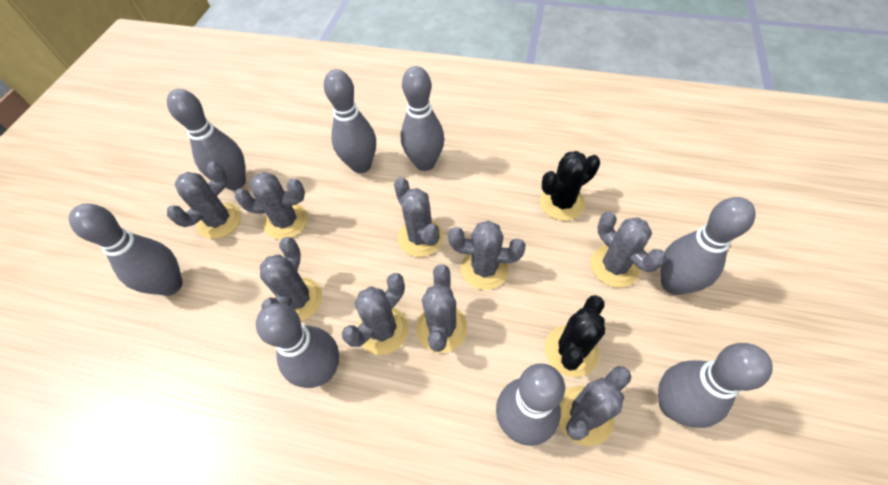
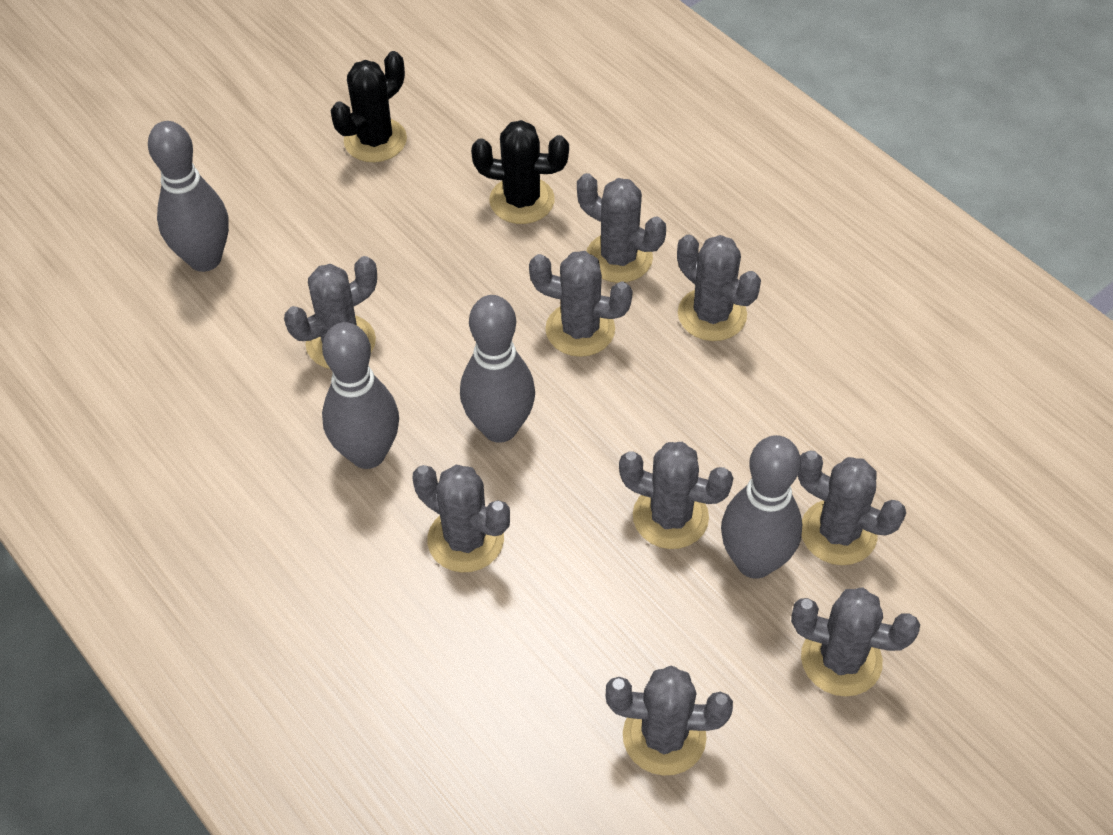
grey bowling pin: [69,204,183,296] [167,89,246,190] [256,303,339,388] [324,69,376,173] [400,66,444,171] [496,363,565,446] [658,343,773,428] [660,197,756,295] = 8 -> [148,121,229,272] [322,322,399,469] [460,295,535,443] [721,435,802,579] = 4

